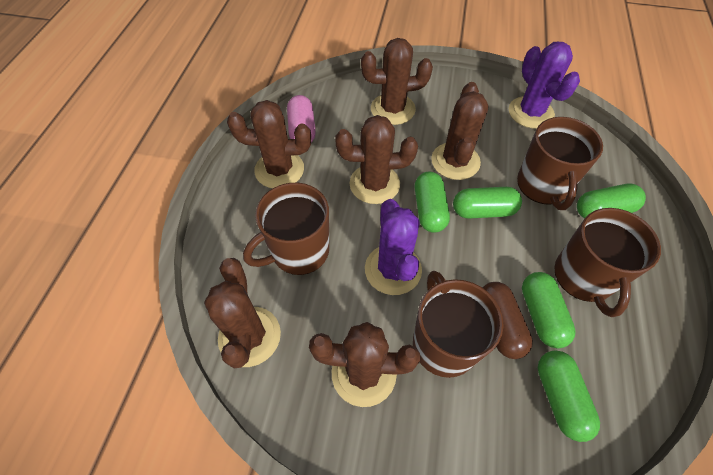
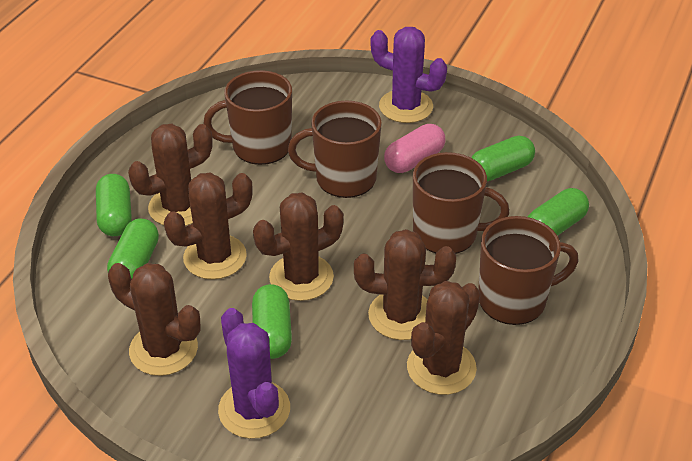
brown capsule: [482,282,533,359] = 1 -> none = 0

